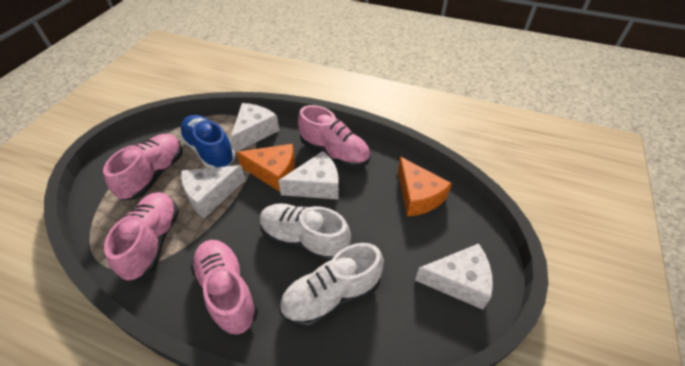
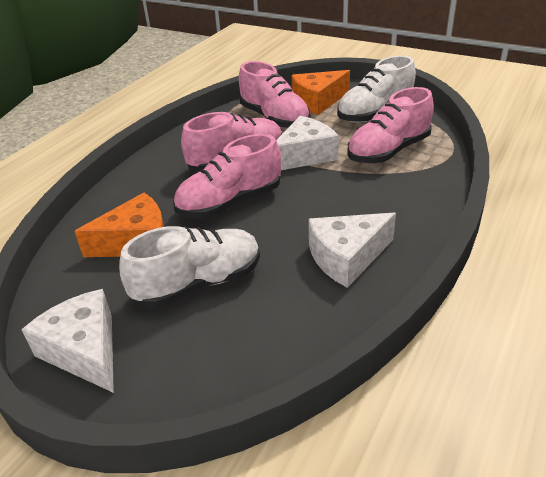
blue shoe: [179,115,235,168] = 1 -> none = 0
white cheese: [181,165,246,218] [231,103,280,153] [278,151,339,200] [415,244,493,310] = 4 -> [21,289,114,393] [276,116,339,170] [309,213,396,288] = 3

